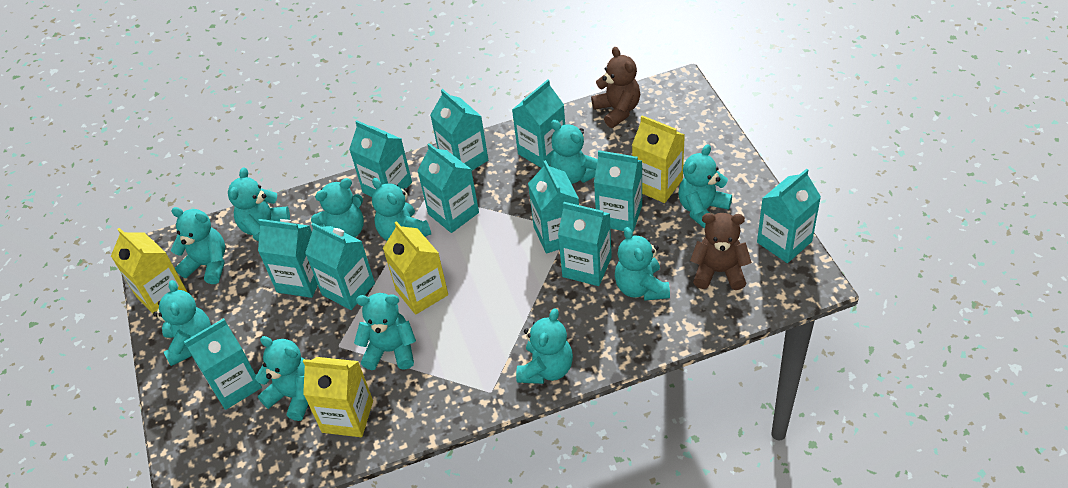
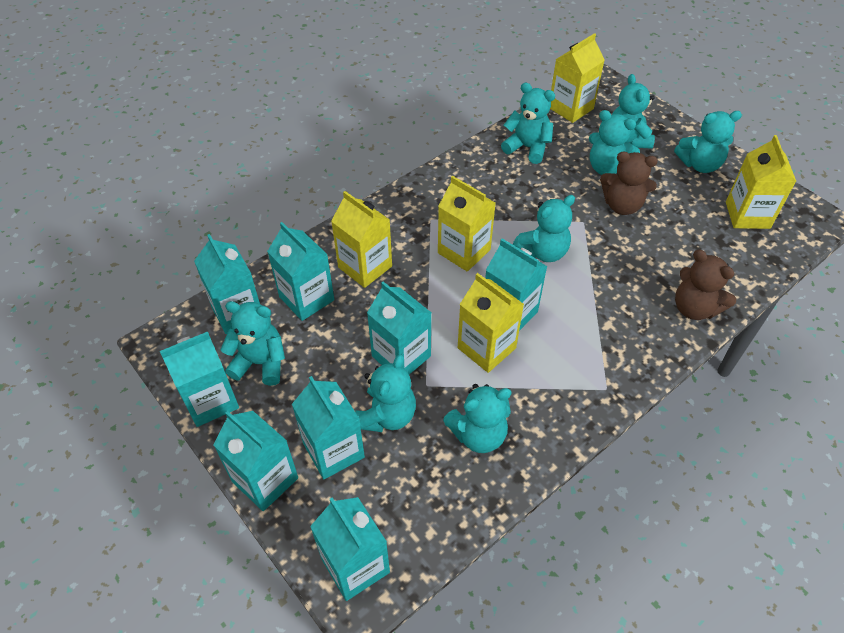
turquoise carton: [184,318,262,410] [258,219,318,298] [305,223,375,310] [349,120,412,197] [417,143,479,233] [430,89,488,171] [512,79,565,168] [528,160,579,254] [558,202,612,286] [594,150,642,233] [757,169,821,263] = 11 -> [160,331,239,427] [194,234,260,334] [213,411,298,511] [267,222,334,321] [292,376,365,479] [310,497,390,601] [367,281,431,374] [485,238,548,331] = 8
turquoise teddy bear: [153,280,211,366] [171,207,225,284] [228,167,290,241] [255,336,308,421] [311,178,364,238] [354,293,416,370] [372,178,431,241] [516,308,573,384] [550,120,598,184] [615,227,670,301] [678,144,732,229] = 11 -> [220,301,285,386] [355,354,416,432] [443,384,512,453] [501,83,555,164] [513,195,575,262] [589,110,640,175] [612,74,655,149] [674,111,742,173] = 8
yellow carton: [111,228,187,313] [303,357,373,437] [383,221,448,315] [632,115,685,203] = 4 -> [331,191,392,288] [438,176,495,272] [458,273,524,373] [550,33,605,123] [726,135,796,229] = 5

